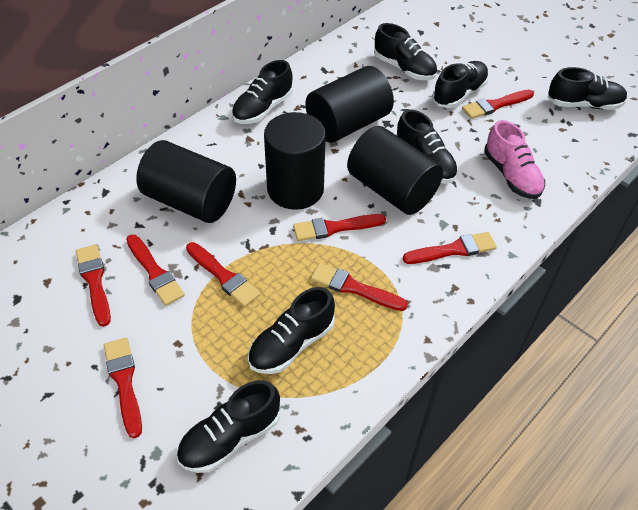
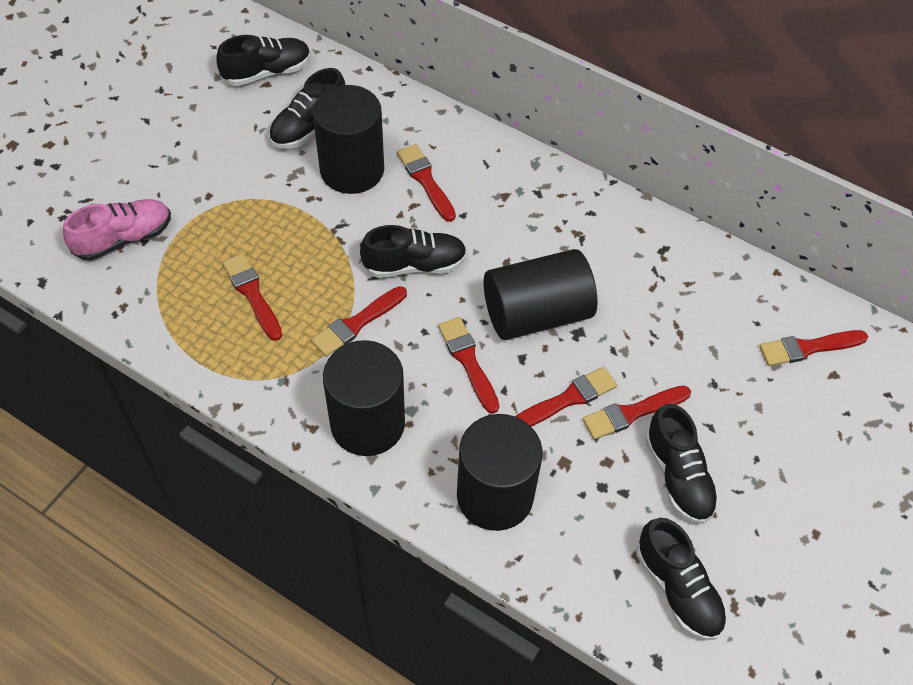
black shoe: [177,380,280,473] [232,60,293,124] [248,287,335,374] [374,23,437,80] [396,109,458,184] [432,61,489,108] [548,67,627,110] = 7 -> [216,35,311,86] [269,68,345,149] [360,225,467,278] [636,517,727,640] [645,404,719,524] = 5
red brush: [76,244,111,327] [104,338,142,438] [126,234,185,306] [186,242,260,307] [293,214,386,241] [311,263,408,311] [403,232,497,264] [462,90,534,119] = 8 -> [223,253,282,341] [311,286,407,357] [397,144,456,222] [438,317,499,414] [515,367,617,426] [583,385,691,440] [759,330,868,366] = 7

